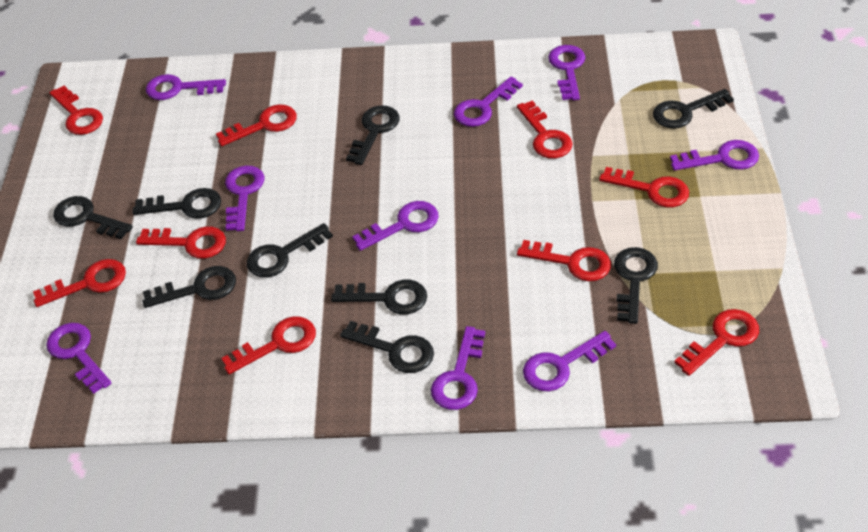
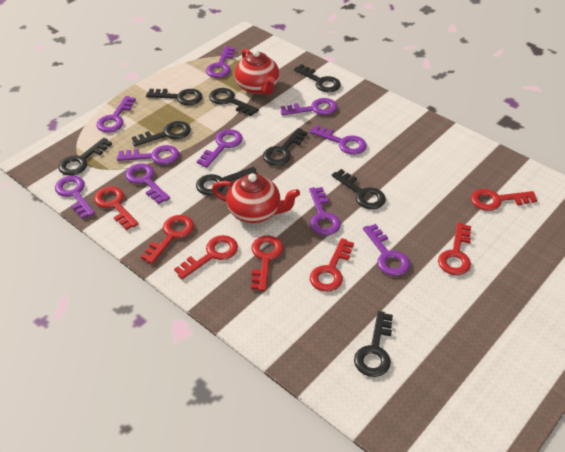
purple key: [46,323,112,394] [146,74,226,100] [225,165,265,231] [352,201,439,251] [431,326,485,410] [454,77,523,127] [523,331,616,391] [548,45,585,100] [670,140,759,171] = 9 -> [55,176,95,219] [96,96,136,133] [117,145,179,165] [125,163,170,204] [197,129,243,168] [206,46,235,78] [281,98,337,115] [309,187,341,236] [310,125,367,155] [363,224,410,276] = 10
red key: [33,259,126,307] [49,86,103,135] [136,226,226,259] [216,104,297,146] [221,316,316,374] [517,100,573,158] [517,240,611,281] [599,167,689,208] [674,309,759,376] = 9 -> [94,186,139,230] [141,215,194,264] [174,235,238,279] [251,235,283,291] [310,238,354,292] [438,222,471,275] [471,189,537,211] = 7
red teapot: none = 0 -> [212,173,300,223] [235,49,280,95] = 2

